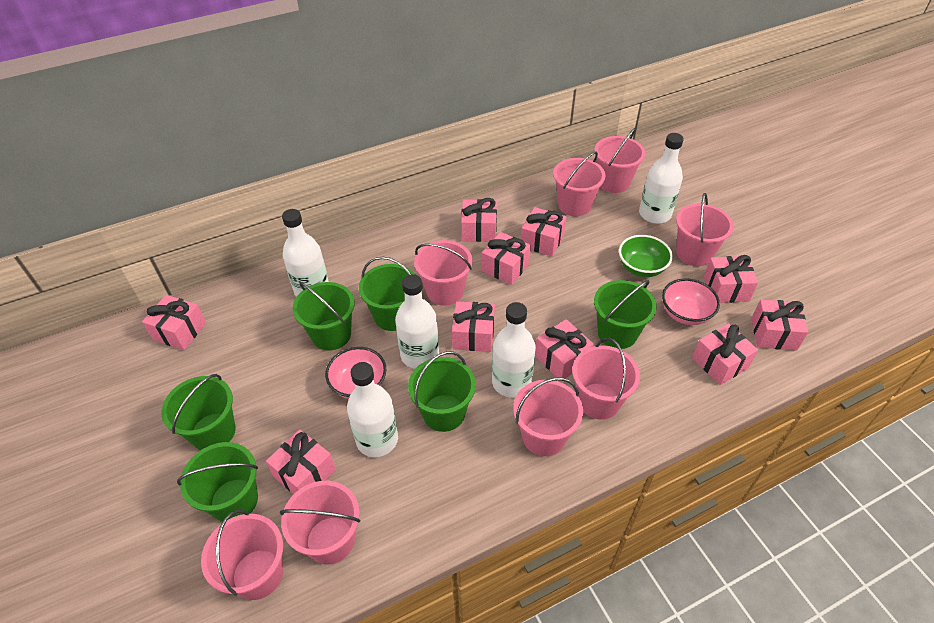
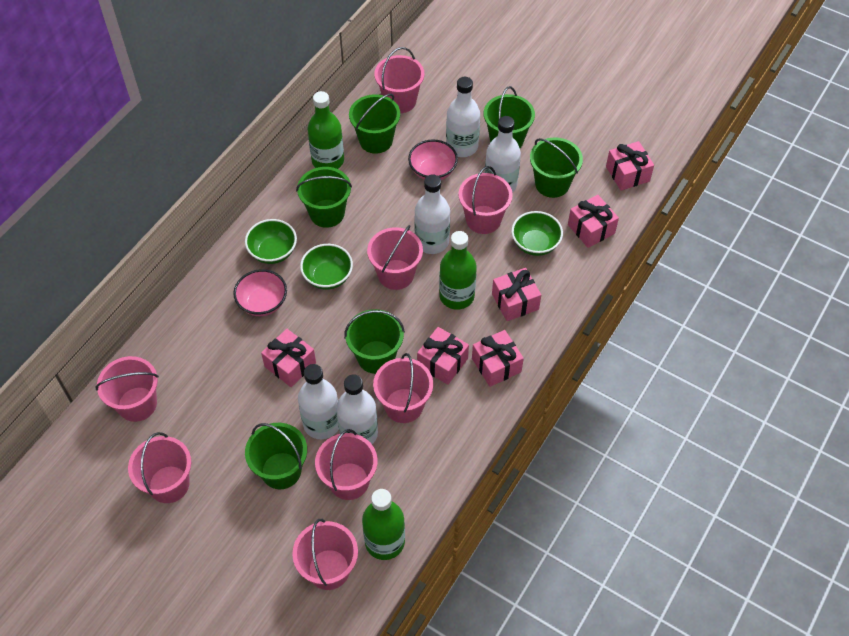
green bottle: none = 0 -> [308,91,344,169] [362,489,405,560] [439,231,477,310] = 3
green bowl: [619,235,673,277] = 1 -> [245,219,297,264] [300,244,353,290] [511,211,563,256] = 3
pink gift: [142,295,206,350] [266,429,336,494] [452,301,495,352] [461,198,497,242] [482,232,531,285] [521,207,567,257] [535,319,594,379] [692,323,758,385] [704,255,758,303] [752,299,808,351] = 10 -> [261,329,316,387] [417,327,469,385] [472,330,524,387] [492,268,541,321] [568,195,619,248] [606,141,654,191] = 6

